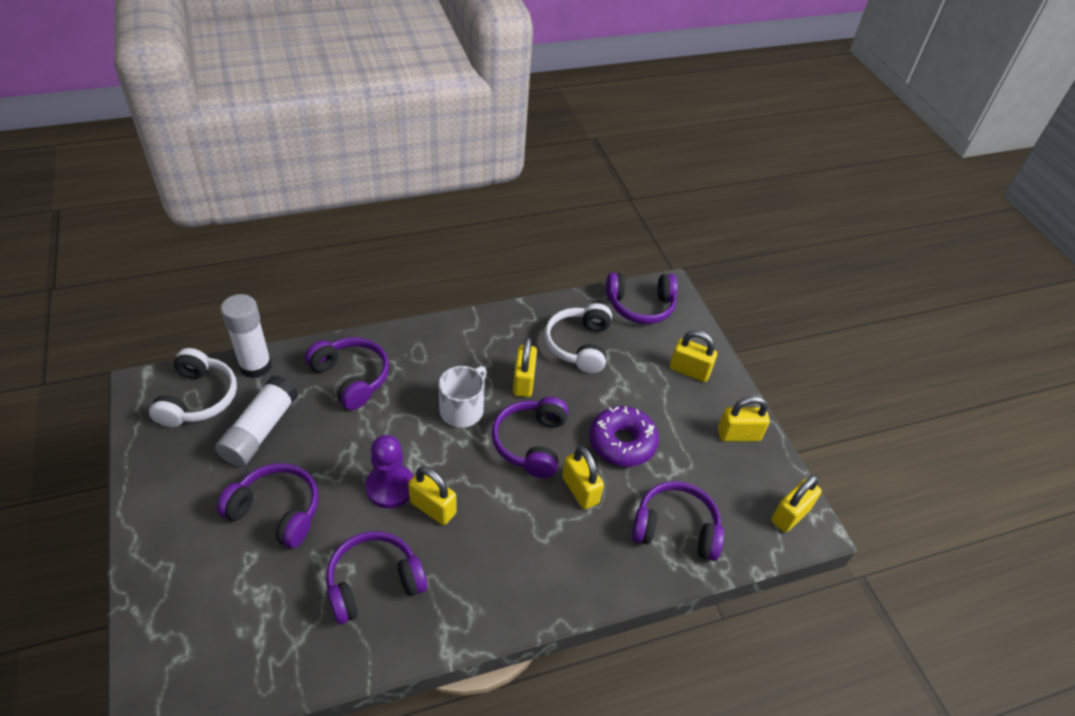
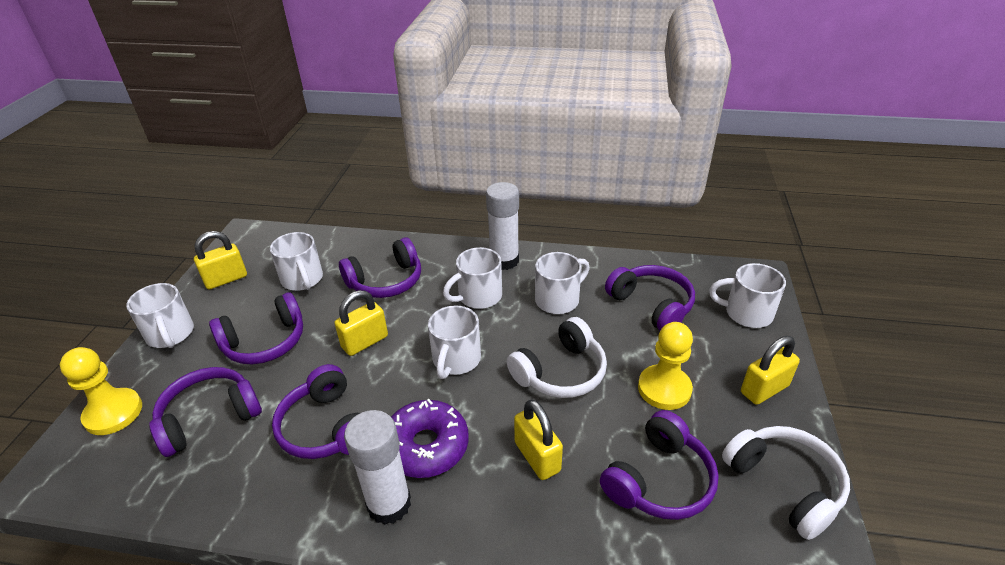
purple pawn: [366,435,414,508] = 1 -> none = 0
white mug: [439,366,487,428] = 1 -> [126,283,194,348] [270,232,323,291] [428,305,481,379] [443,247,502,309] [535,252,590,314] [709,263,786,328] = 6
yellow padlock: [408,466,456,525] [513,337,537,397] [562,446,604,509] [670,330,717,382] [718,396,770,441] [771,475,822,532] = 6 -> [194,231,247,289] [334,290,388,356] [514,399,563,480] [741,336,800,405] = 4
yellow pawn: none = 0 -> [60,347,142,435] [638,322,693,410] = 2

